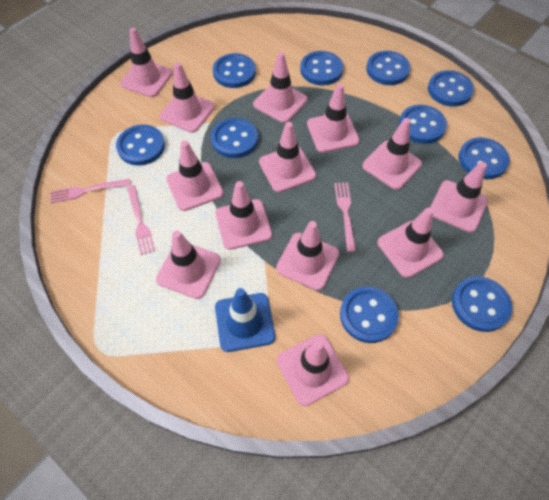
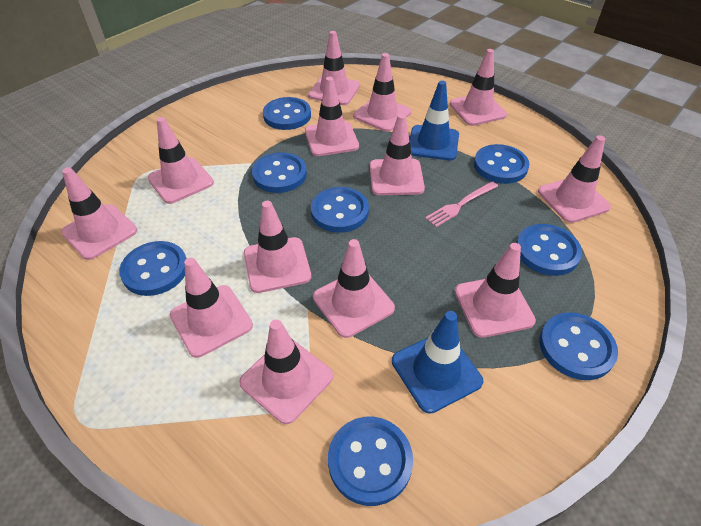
blue button: [116,125,165,166] [211,118,258,158] [213,53,256,88] [300,51,343,85] [340,287,399,343] [366,51,410,85] [399,105,447,144] [428,70,474,107] [452,276,512,332] [458,137,510,179] = 10 -> [119,241,187,296] [252,152,307,193] [263,97,311,130] [311,187,369,233] [328,417,413,506] [474,144,529,184] [516,224,582,276] [539,312,618,380] = 8
blue traffic cone: [215,288,275,352] = 1 -> [392,311,483,414] [410,81,459,161] = 2
pink fork: [50,179,131,203] [127,185,155,255] [334,182,356,252] = 3 -> [425,181,498,227] = 1

